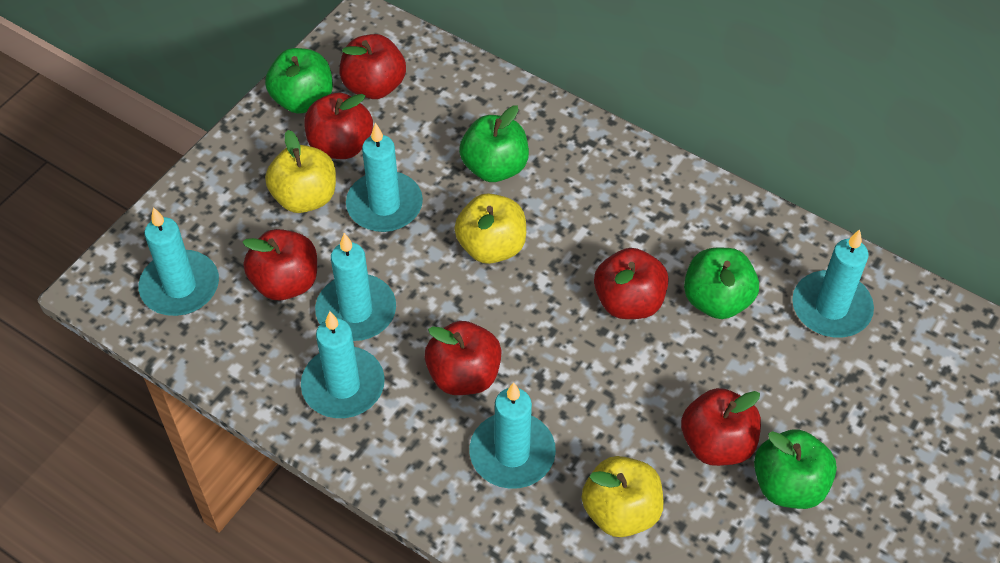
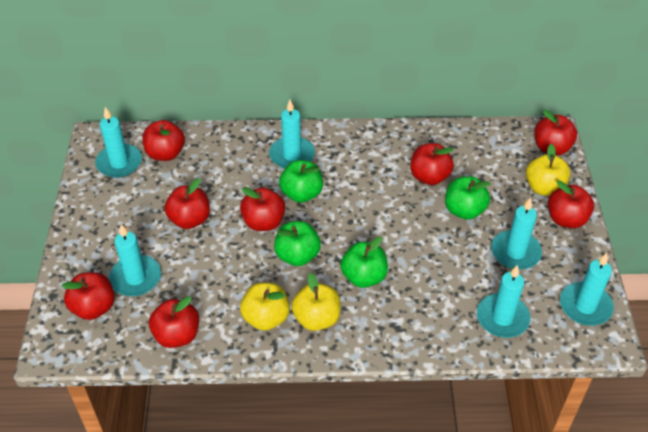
red apple: [242,229,317,300] [304,93,373,159] [340,34,406,99] [425,321,502,395] [594,248,669,319] [681,388,761,466] = 6 -> [62,272,115,320] [142,120,185,161] [149,296,199,348] [164,178,210,229] [240,187,285,231] [410,143,454,185] [534,109,577,155] [548,181,594,228] = 8

